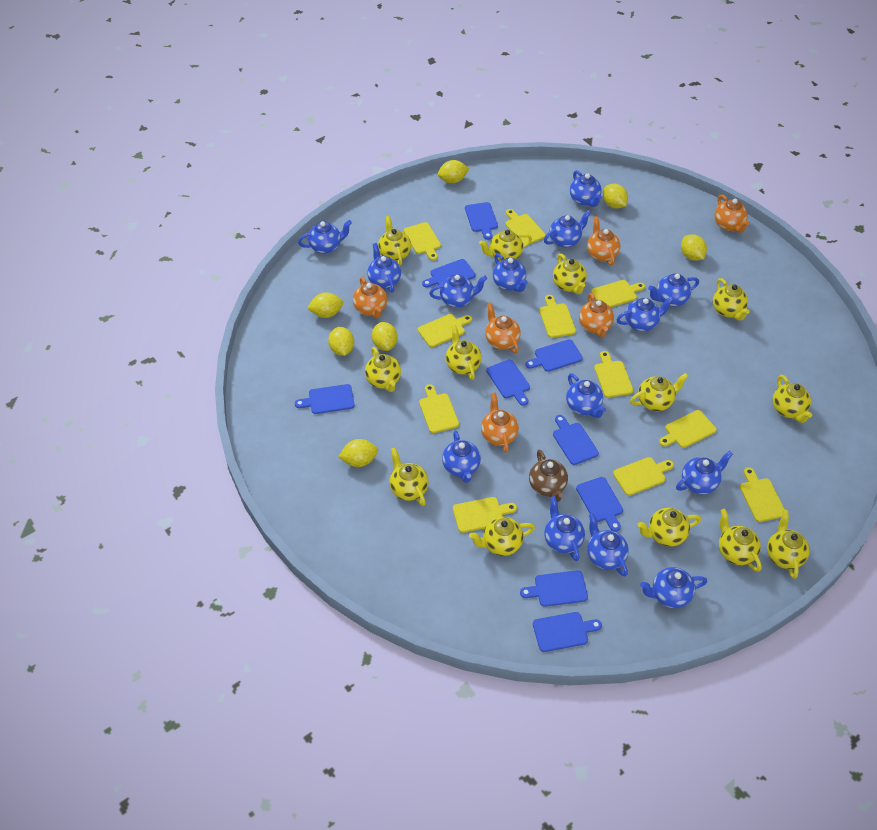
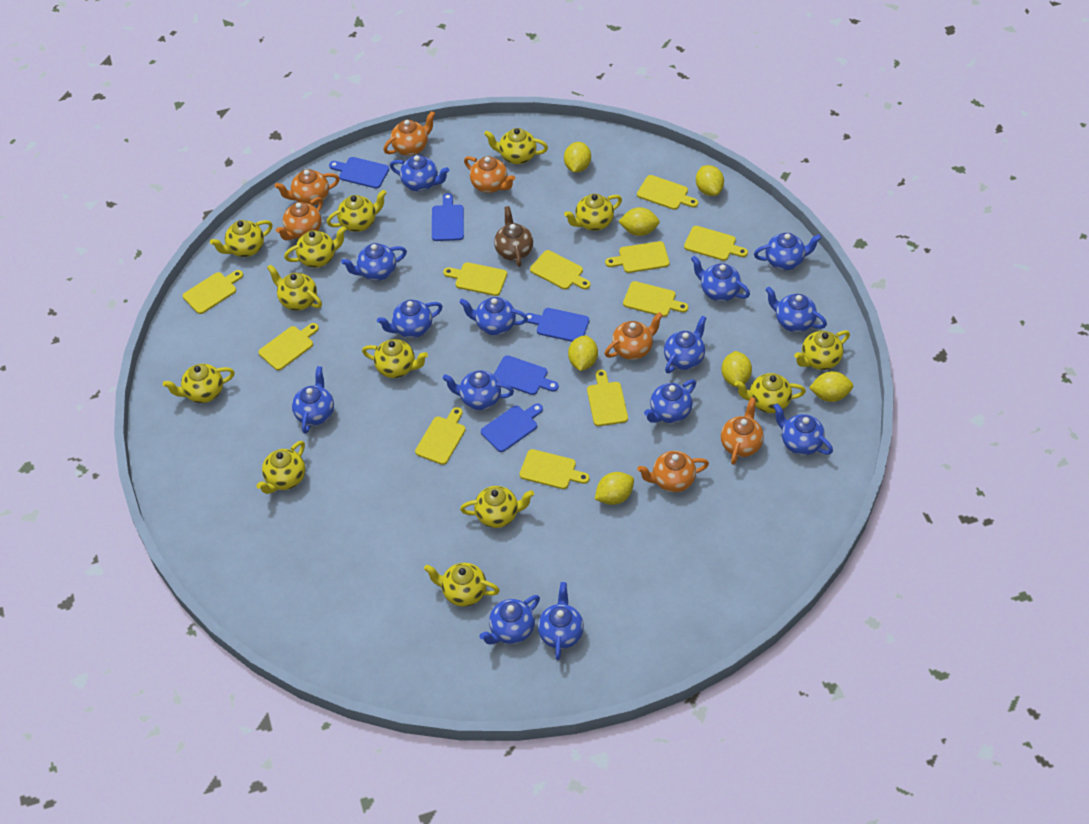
blue cutting board: [295,384,355,414] [422,259,476,288] [465,202,498,240] [486,359,530,406] [520,570,588,607] [525,339,583,372] [533,612,602,652] [553,415,599,465] [576,477,623,532] = 9 -> [329,157,389,189] [432,193,464,241] [481,403,543,452] [494,355,559,395] [526,308,589,342] = 5
orange teapot: [353,277,387,318] [481,393,519,453] [485,302,521,353] [579,293,614,337] [587,216,620,265] [714,194,749,233] = 6 -> [275,169,340,205] [276,197,323,240] [383,111,435,156] [464,156,515,193] [605,312,663,360] [637,451,709,492] [721,397,764,465] = 7

